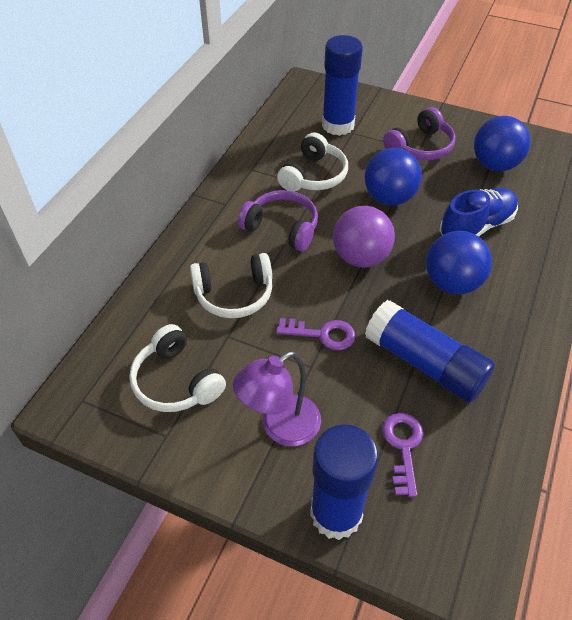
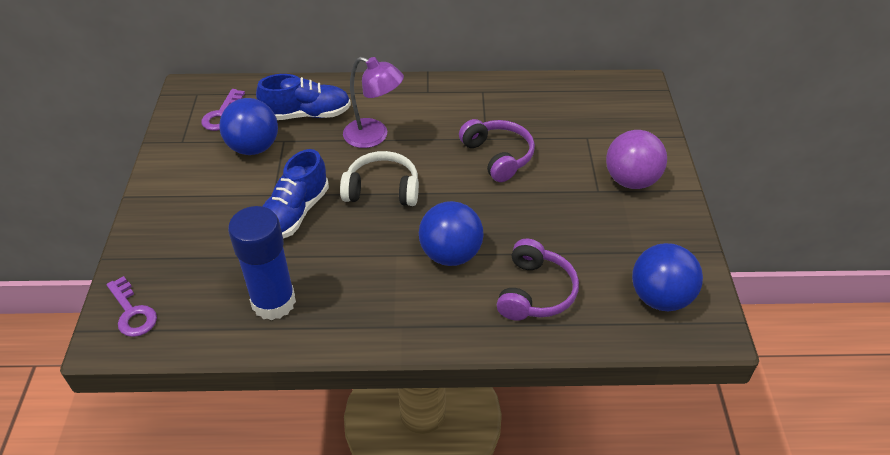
blue glue stick: [310,424,378,540] [322,35,363,136] [365,300,495,402] = 3 -> [228,206,296,320] = 1
blue shoe: [439,188,518,237] = 1 -> [256,74,351,120] [262,149,329,239] = 2
white headphones: [129,324,226,412] [190,253,272,318] [277,132,348,192] = 3 -> [340,151,419,206] = 1

